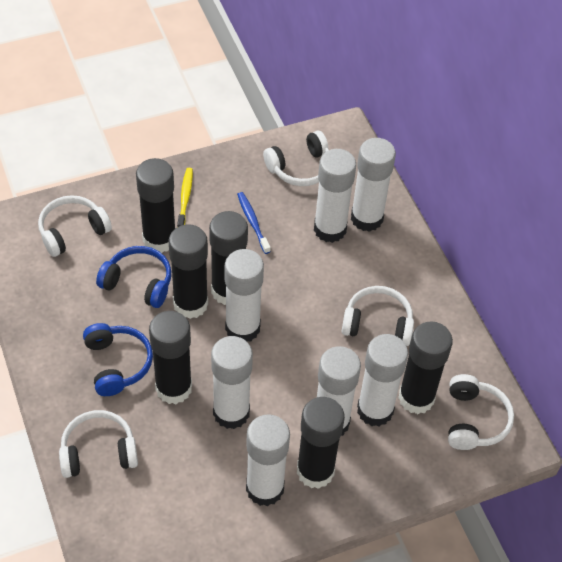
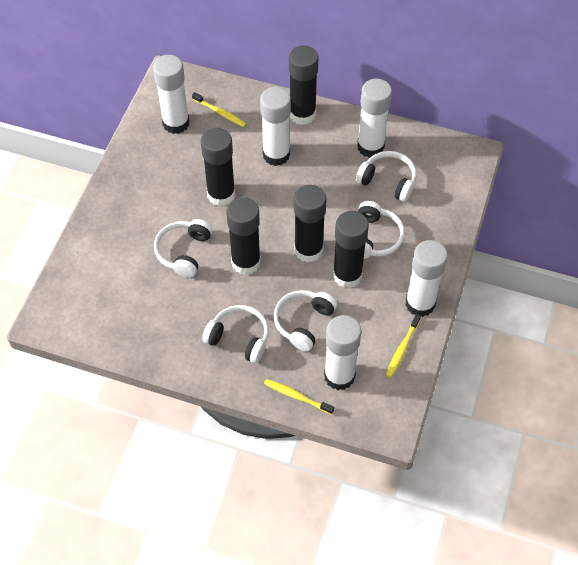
black glue stick: [136,158,175,253] [149,311,192,404] [168,224,208,319] [209,211,248,305] [297,397,345,489] [398,321,453,414] = 6 -> [201,128,235,206] [226,197,261,275] [289,45,319,125] [294,185,327,263] [333,211,369,288] = 5
blue headphones: [83,323,153,396] [96,246,171,308] = 2 -> none = 0
blue toothbrush: [237,192,271,254] = 1 -> none = 0
white glue stick: [211,336,253,429] [225,249,264,342] [246,414,290,506] [314,149,356,243] [317,346,361,436] [351,138,396,232] [357,334,408,427] = 7 -> [153,55,189,134] [260,87,291,166] [324,315,361,390] [357,79,392,158] [406,240,448,317] = 5
yellow toothbrush: [177,168,193,227] = 1 -> [192,92,246,127] [264,379,334,415] [386,314,421,378] = 3

